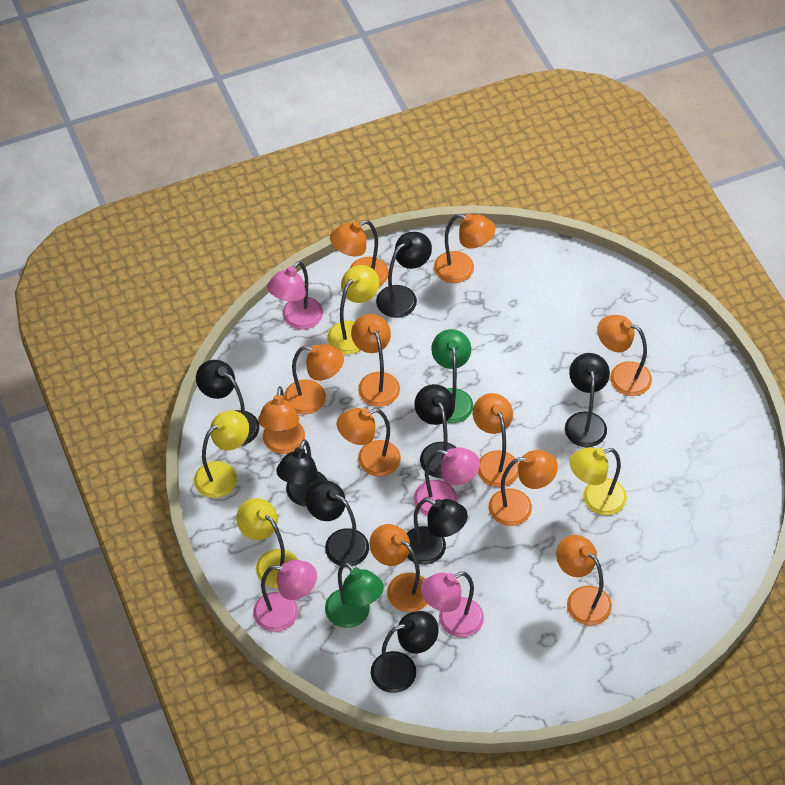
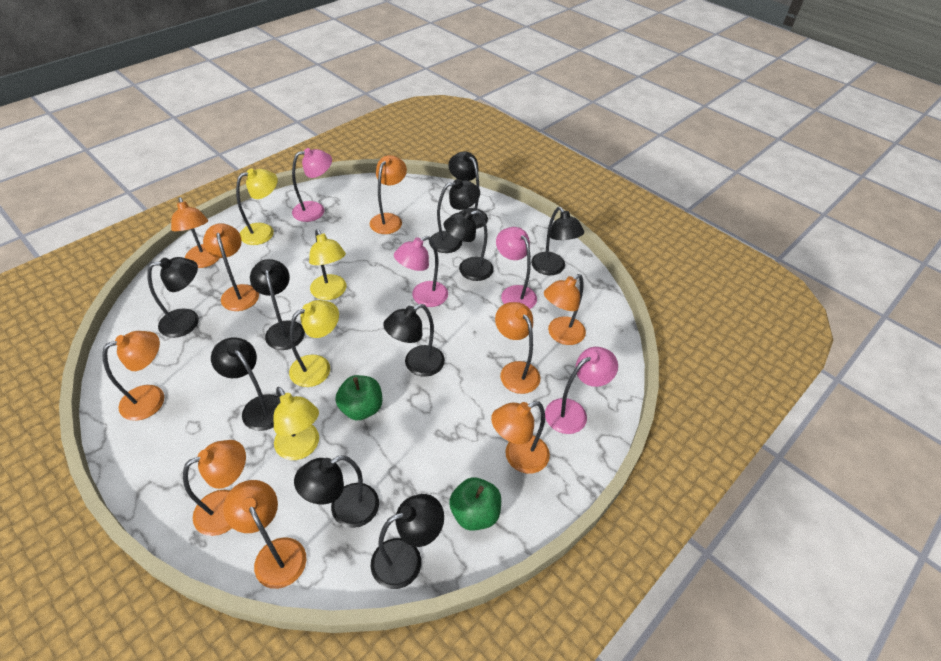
black lamp: [196,360,259,446] [276,439,328,507] [305,480,369,567] [371,611,439,693] [376,232,432,318] [407,498,468,565] [414,384,457,478] [565,353,610,447] = 8 -> [147,257,199,338] [211,337,279,431] [250,259,305,350] [294,455,379,528] [371,494,444,589] [383,304,445,377] [429,179,480,253] [444,210,494,281] [448,151,488,229] [531,207,584,275] = 10
green apple: none = 0 -> [335,375,382,420] [449,477,501,531] = 2
green lamp: [325,562,384,628] [431,329,473,423] = 2 -> none = 0
orange lamp: [258,386,305,454] [284,344,344,415] [330,220,389,286] [337,408,401,477] [351,314,400,407] [369,524,428,612] [434,214,495,283] [473,393,519,487] [489,450,558,526] [556,535,612,626] [597,315,652,396] = 11 -> [102,331,164,421] [171,197,220,268] [183,440,246,536] [203,223,259,311] [223,480,306,589] [370,155,407,234] [491,401,550,474] [495,302,540,394] [544,274,586,345] = 9

